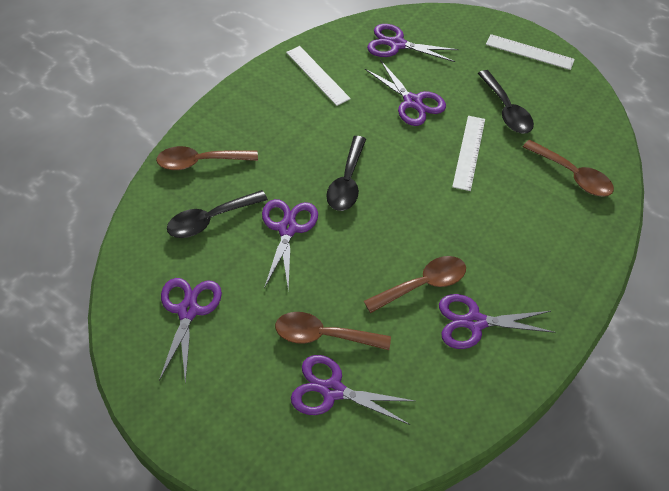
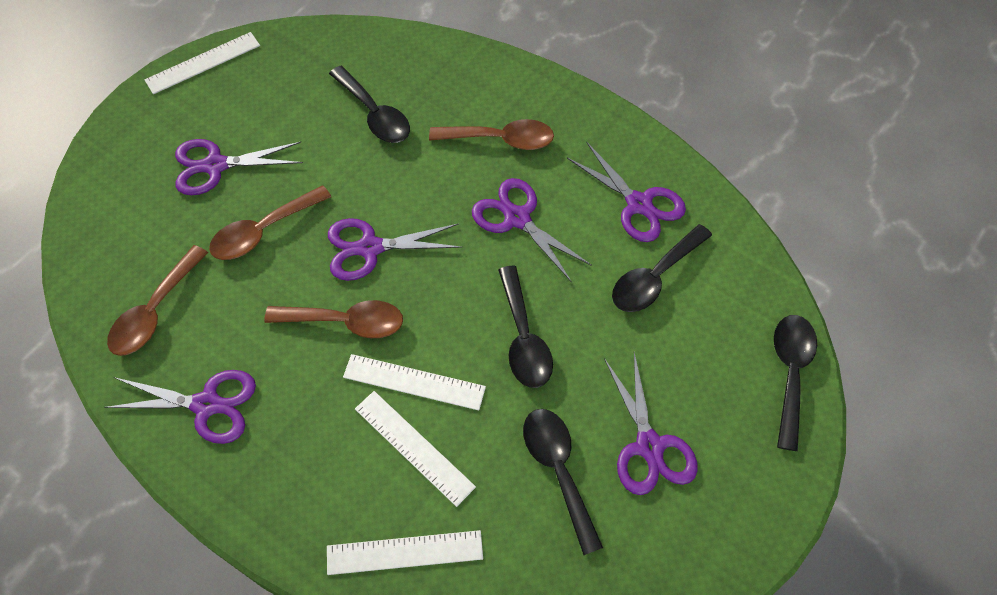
black spoon: [167,190,268,238] [326,136,366,211] [478,70,534,134] = 3 -> [329,66,410,143] [498,266,553,388] [523,409,603,555] [612,224,712,312] [774,315,817,451] = 5
white ruler: [286,46,351,106] [452,116,485,191] [486,34,575,70] = 3 -> [144,32,260,94] [327,530,483,575] [343,354,486,411] [355,391,476,507] = 4

